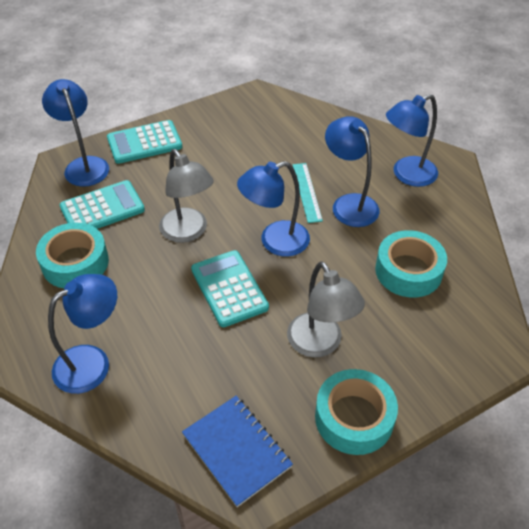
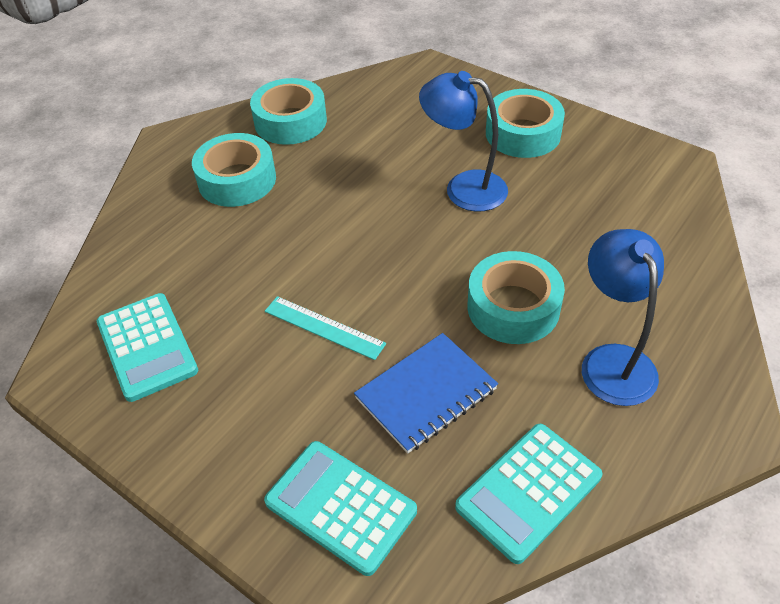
blue lamp: [42,79,109,187] [48,274,117,394] [237,161,310,256] [325,116,379,227] [386,94,438,187] = 5 -> [419,71,508,212] [582,229,664,406] = 2
grey lamp: [159,149,214,243] [287,261,365,357] = 2 -> none = 0
turquoise tape: [36,223,109,288] [315,369,398,455] [375,230,447,297] = 3 -> [192,133,276,207] [250,78,327,145] [467,251,565,344] [486,89,565,158] = 4

